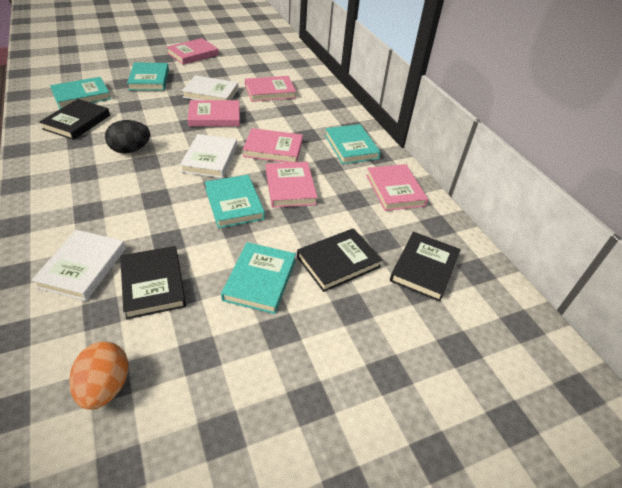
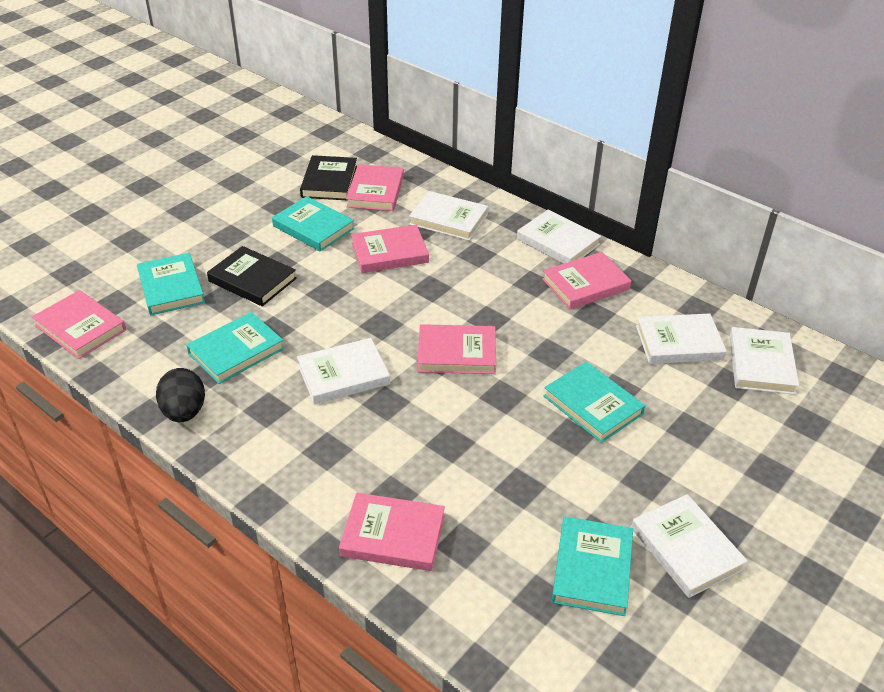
black book: [39,99,110,140] [120,246,186,319] [297,228,382,292] [390,232,461,302] = 4 -> [207,246,297,306] [300,155,357,200] = 2
orange egg: [69,341,129,410] = 1 -> none = 0
white book: [31,230,126,301] [180,134,237,178] [182,75,239,100] = 3 -> [297,338,390,404] [409,191,488,241] [517,210,601,264] [631,494,748,598] [636,314,727,364] [730,327,799,395] = 6

